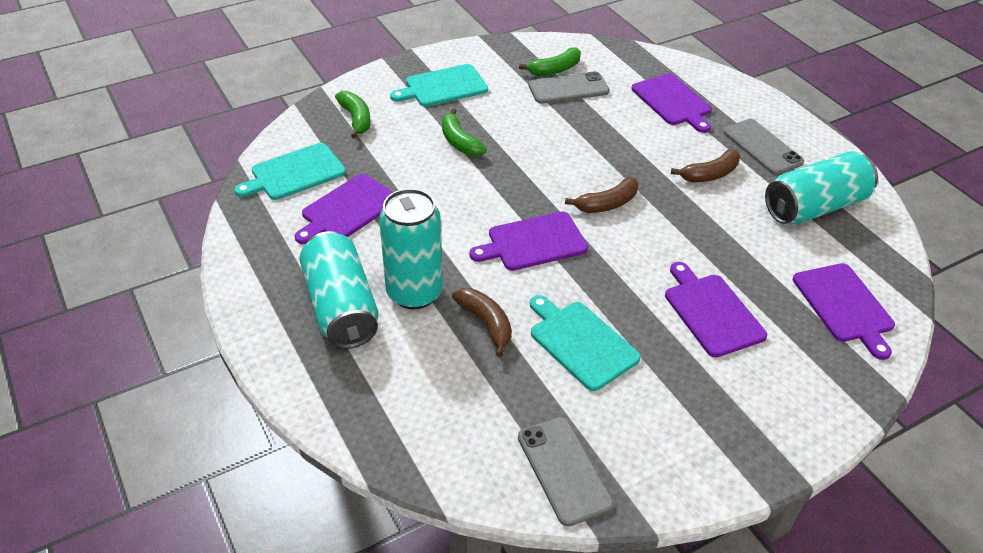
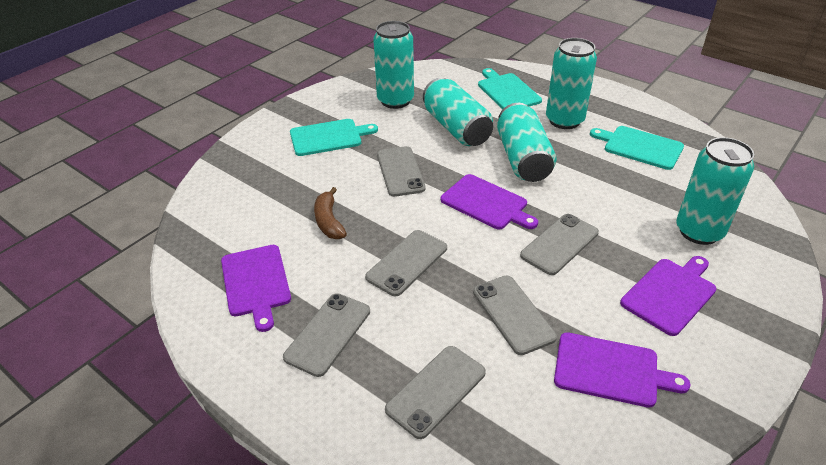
brown banana: [452,288,512,357] [565,177,638,213] [671,149,740,182] = 3 -> [314,187,347,239] = 1
green banana: [335,91,370,139] [442,108,486,156] [519,48,581,76] = 3 -> none = 0
grey phone: [518,417,613,526] [528,71,610,104] [723,119,804,175] = 3 -> [283,293,370,377] [365,230,447,296] [377,146,426,197] [385,346,486,439] [473,276,557,355] [520,214,599,275] = 6
purple cutting board: [295,174,393,244] [469,211,588,271] [631,74,712,133] [665,262,767,357] [793,263,895,360] = 5 -> [221,245,291,332] [441,174,538,229] [554,332,691,408] [620,256,716,336] = 4
turquoise can: [299,231,379,349] [379,188,443,309] [765,151,878,224] = 3 -> [373,21,414,109] [423,78,493,146] [497,103,557,182] [546,38,597,129] [676,137,754,245] = 5

